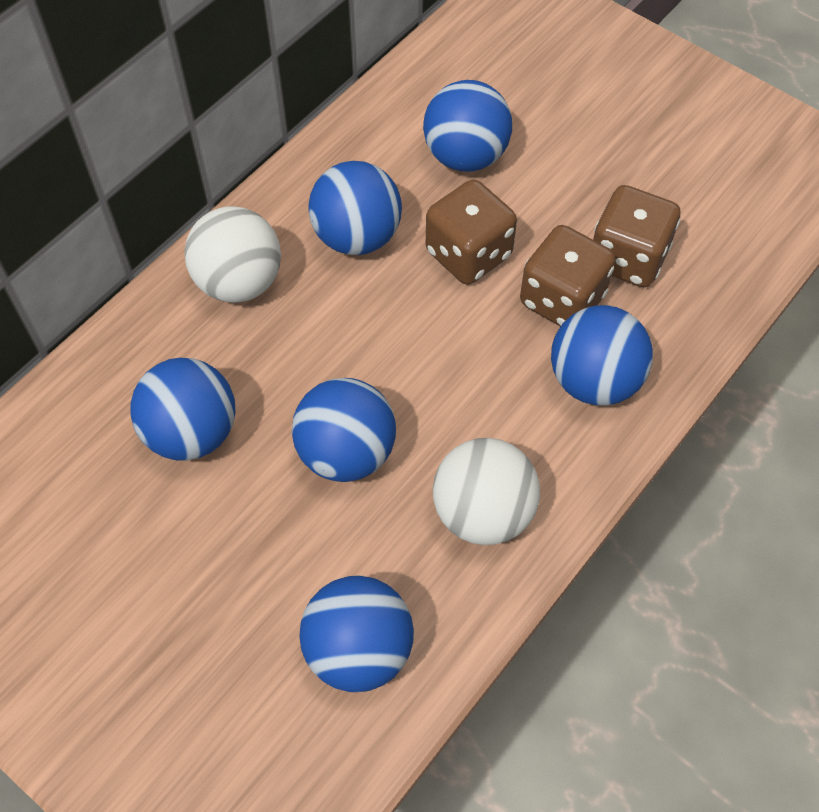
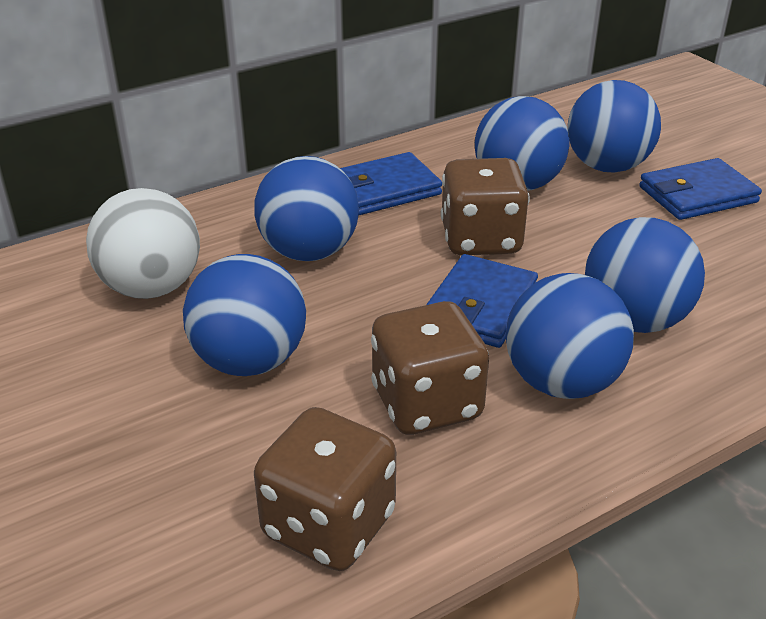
blue wallet: none = 0 -> [340,152,442,215] [426,254,538,348] [639,158,762,220] = 3
white ball: [185,206,281,303] [433,438,540,545] = 2 -> [86,188,200,299] = 1

